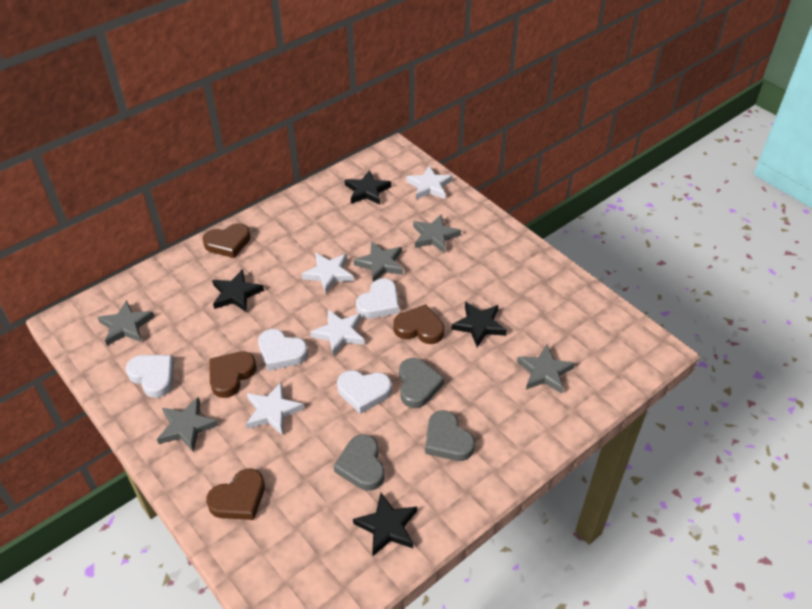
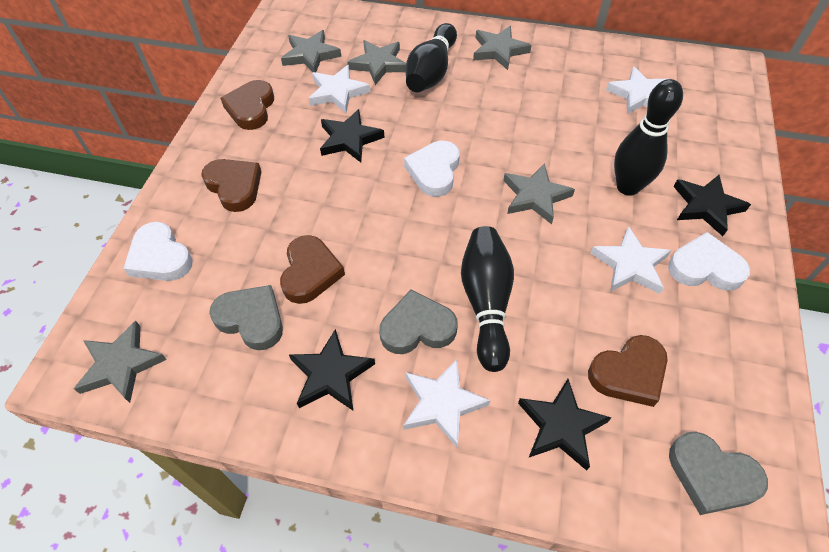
black bowling pin: none = 0 -> [406,23,457,92] [461,226,514,372] [614,79,683,196] = 3
white heart: [126,355,174,398] [258,329,308,371] [337,370,392,414] [356,278,399,319] = 4 -> [123,222,193,281] [404,141,460,197] [668,232,750,291] = 3

